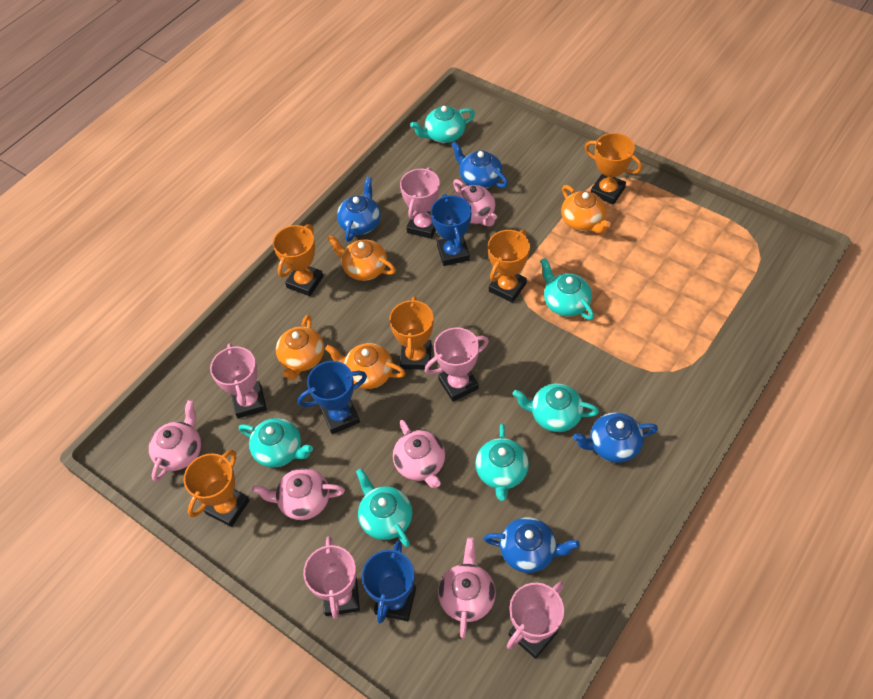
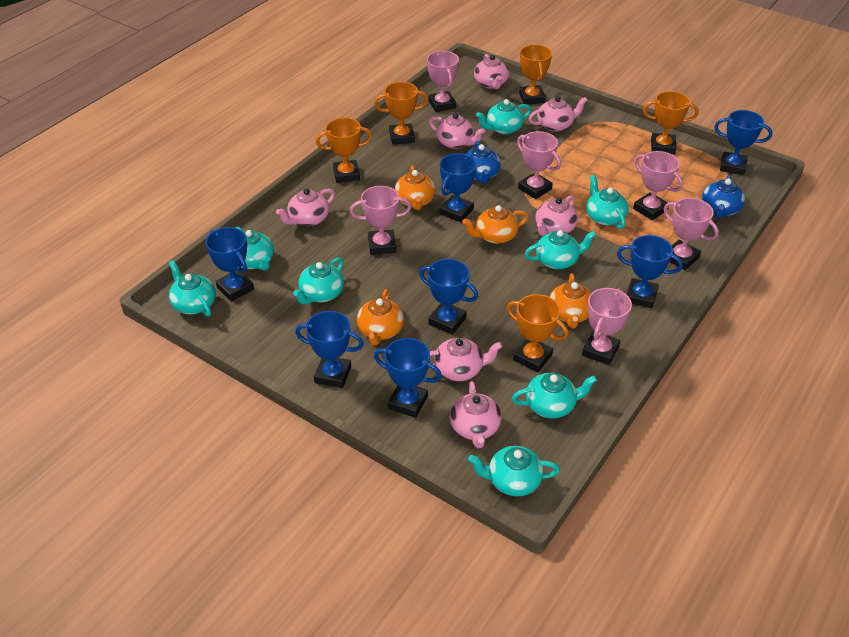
blue teapot: [337,177,381,242] [451,141,508,188] [484,517,579,573] [573,412,658,463] = 4 -> [465,141,501,183] [702,175,745,219] = 2
blue trophy: [298,361,367,434] [362,541,416,623] [431,194,472,266] = 3 -> [206,227,254,301] [295,311,364,388] [374,338,442,418] [419,259,478,335] [440,153,477,223] [617,235,683,309] [714,110,773,175] = 7
pink teapot: [149,400,201,482] [252,468,345,520] [393,420,445,488] [438,537,496,638] [453,179,497,226] = 5 -> [276,188,335,226] [429,113,485,149] [429,338,503,381] [450,381,501,448] [474,54,509,89] [529,96,588,132] [536,195,578,236] = 7
pink trophy: [210,343,267,418] [303,536,360,619] [400,167,440,239] [425,327,489,401] [507,582,564,659] = 5 -> [350,186,411,255] [427,51,459,112] [517,131,561,199] [582,288,632,365] [633,151,683,220] [664,198,719,270] = 6
turquoise teapot: [239,418,313,468] [356,468,412,547] [410,106,475,143] [475,424,529,501] [513,384,599,432] [541,258,594,320] = 6 -> [169,260,216,316] [235,227,274,271] [293,257,344,304] [468,446,560,496] [476,99,532,135] [512,373,597,418] [524,230,596,269] [586,175,629,229] = 8

